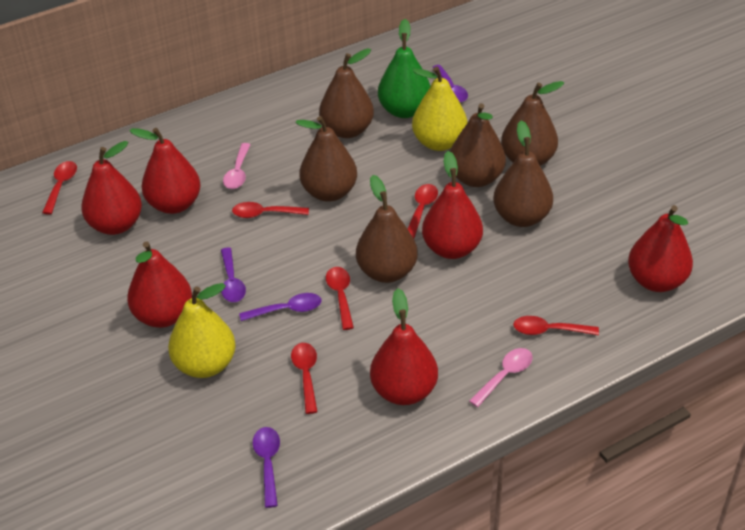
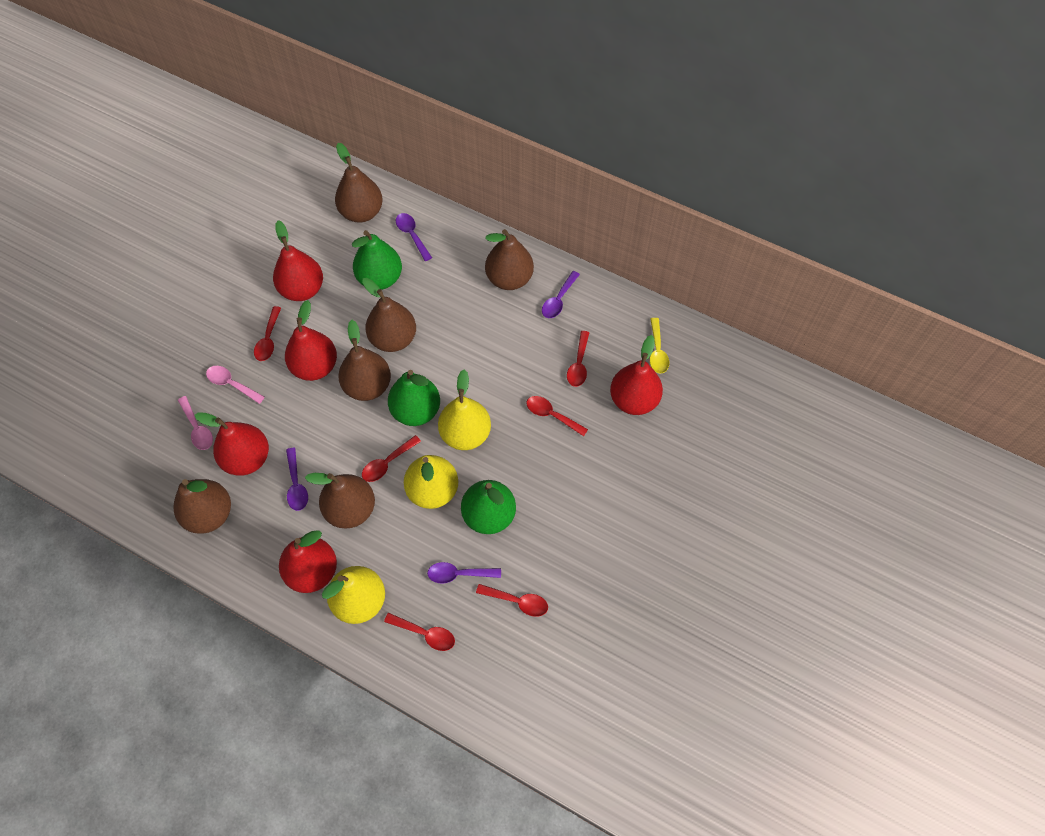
green pear: [378,19,430,118] = 1 -> [352,230,402,290] [388,370,440,426] [461,480,516,534] = 3
red pear: [81,141,142,235] [127,241,192,328] [129,128,201,214] [370,289,438,405] [422,151,483,259] [628,205,693,292] = 6 -> [195,412,269,476] [273,220,323,301] [279,530,337,593] [285,300,337,381] [610,335,663,415] = 5
yellow pear: [168,283,236,378] [412,66,467,151] = 2 -> [322,566,385,624] [404,455,458,509] [438,370,491,450] = 3
yellow spoon: none = 0 -> [650,318,669,374] = 1

